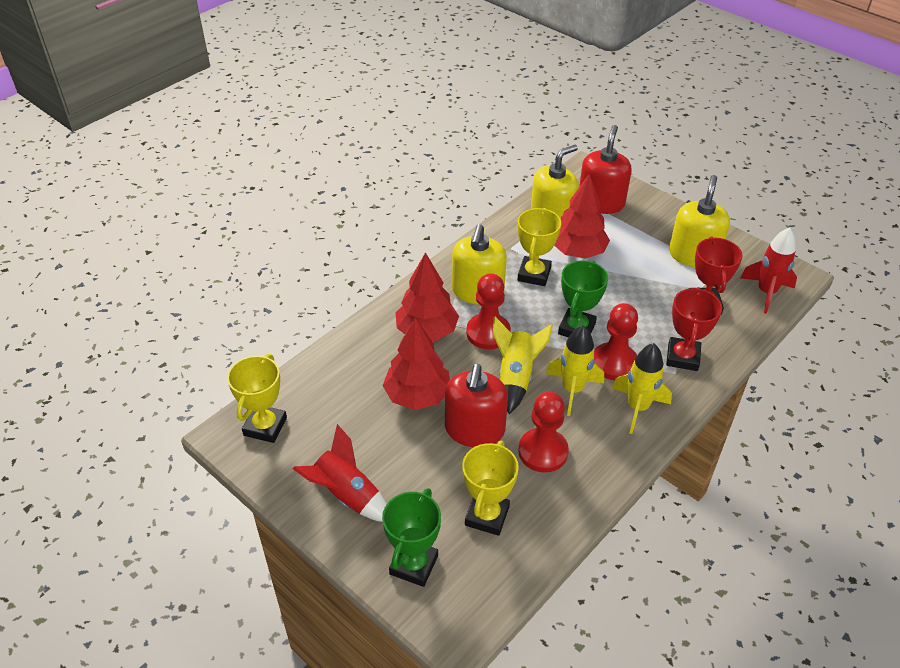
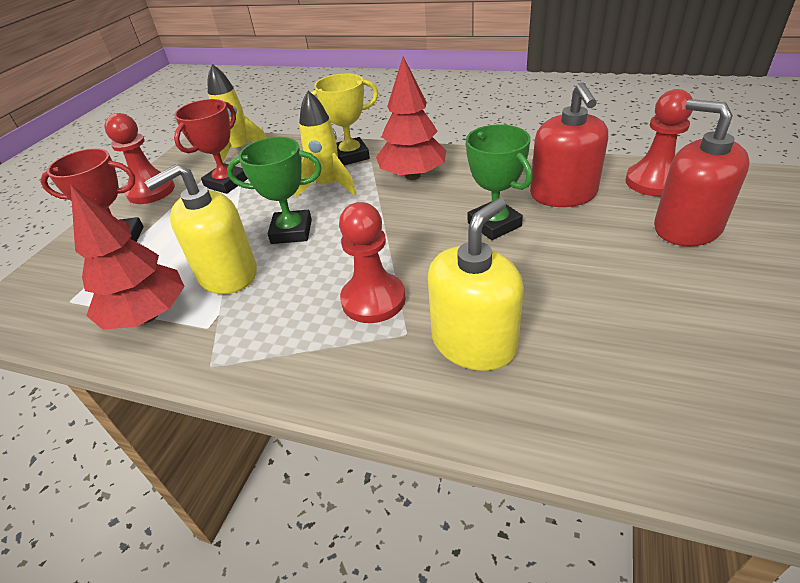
red rocket: [293,424,387,522] [740,228,797,314] = 2 -> none = 0
red tree: [382,318,450,410] [395,252,459,341] [554,174,610,259] = 3 -> [71,185,185,330] [376,57,446,180] = 2
yellow rocket: [493,317,553,414] [546,325,604,416] [612,343,672,434] = 3 -> [208,64,267,162] [295,91,357,198] = 2
yellow soap dispenser: [452,224,507,305] [531,145,579,218] [669,175,730,267] = 3 -> [144,164,257,294] [428,198,524,371] = 2
yellow trophy: [227,354,287,443] [462,441,519,536] [517,208,561,286] = 3 -> [311,73,378,165] = 1

